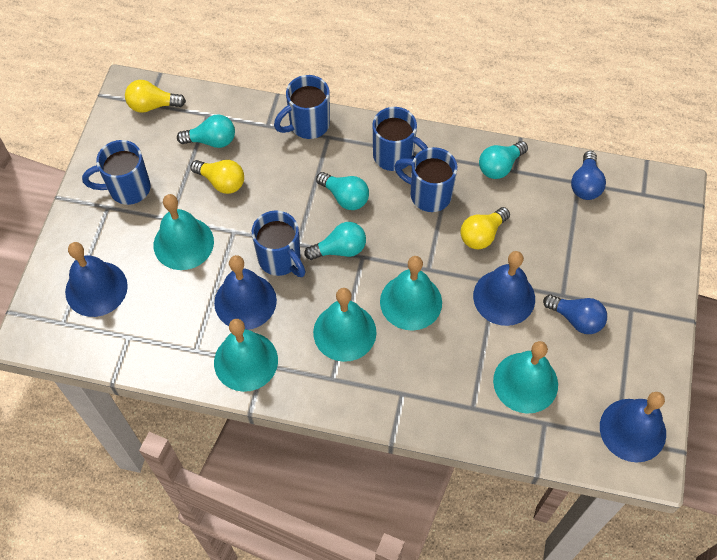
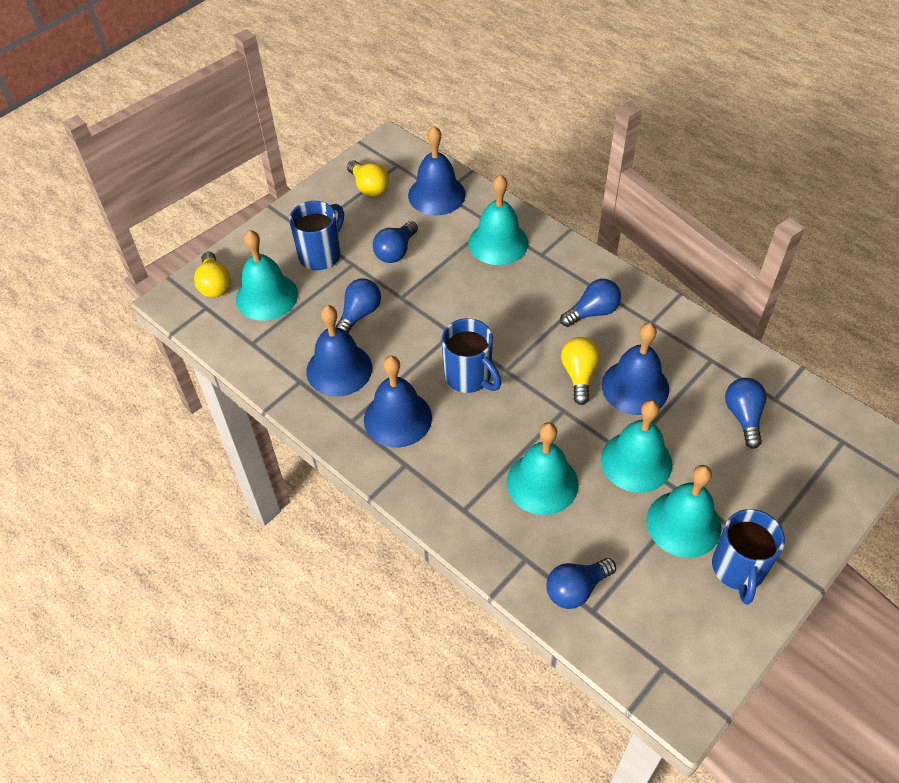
blue light bulb: [543,295,607,334] [571,151,606,200] = 2 -> [336,278,381,333] [373,221,418,263] [547,558,616,609] [560,279,621,327] [725,378,767,449] = 5
blue mug: [82,140,151,205] [252,210,306,277] [274,75,330,139] [373,107,428,171] [394,147,457,212] = 5 -> [289,201,344,270] [442,318,501,393] [712,509,785,605] = 3
turquoise light bulb: [177,114,235,148] [304,222,366,260] [316,172,369,210] [479,141,528,179] = 4 -> none = 0

